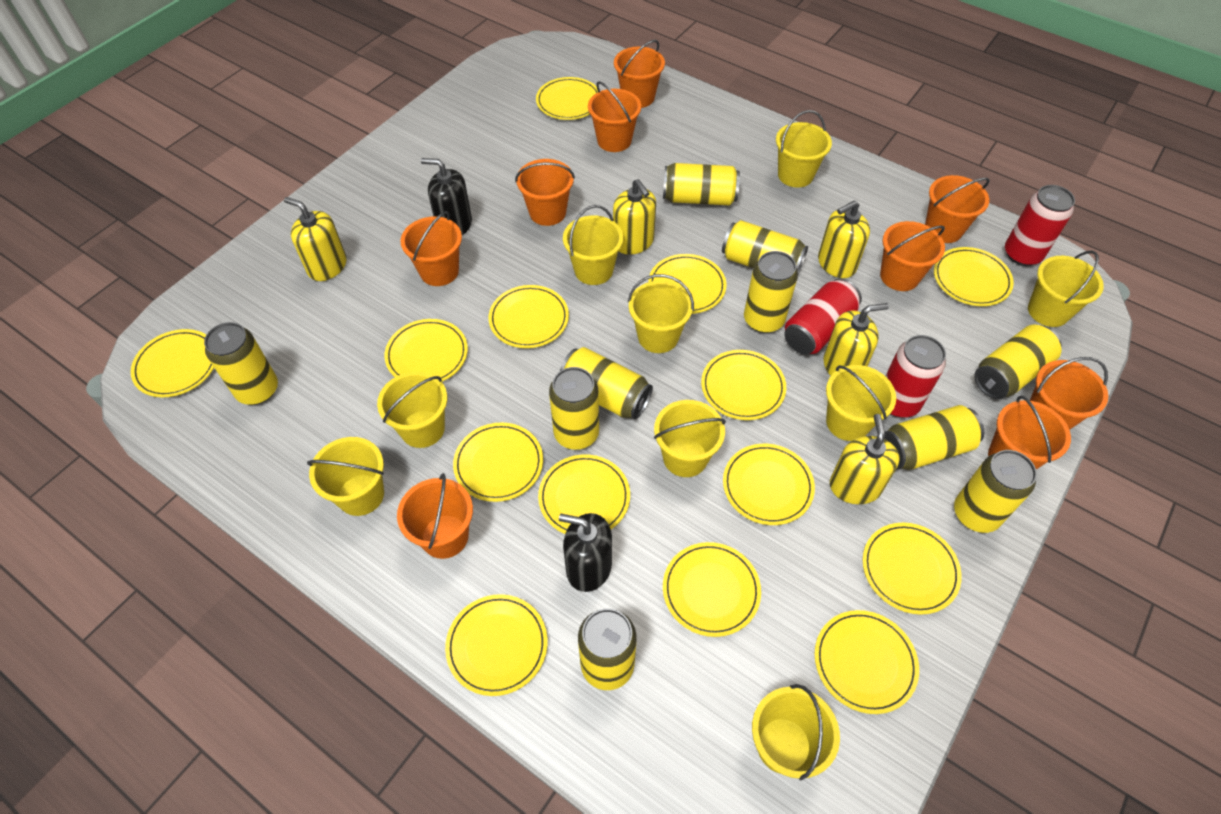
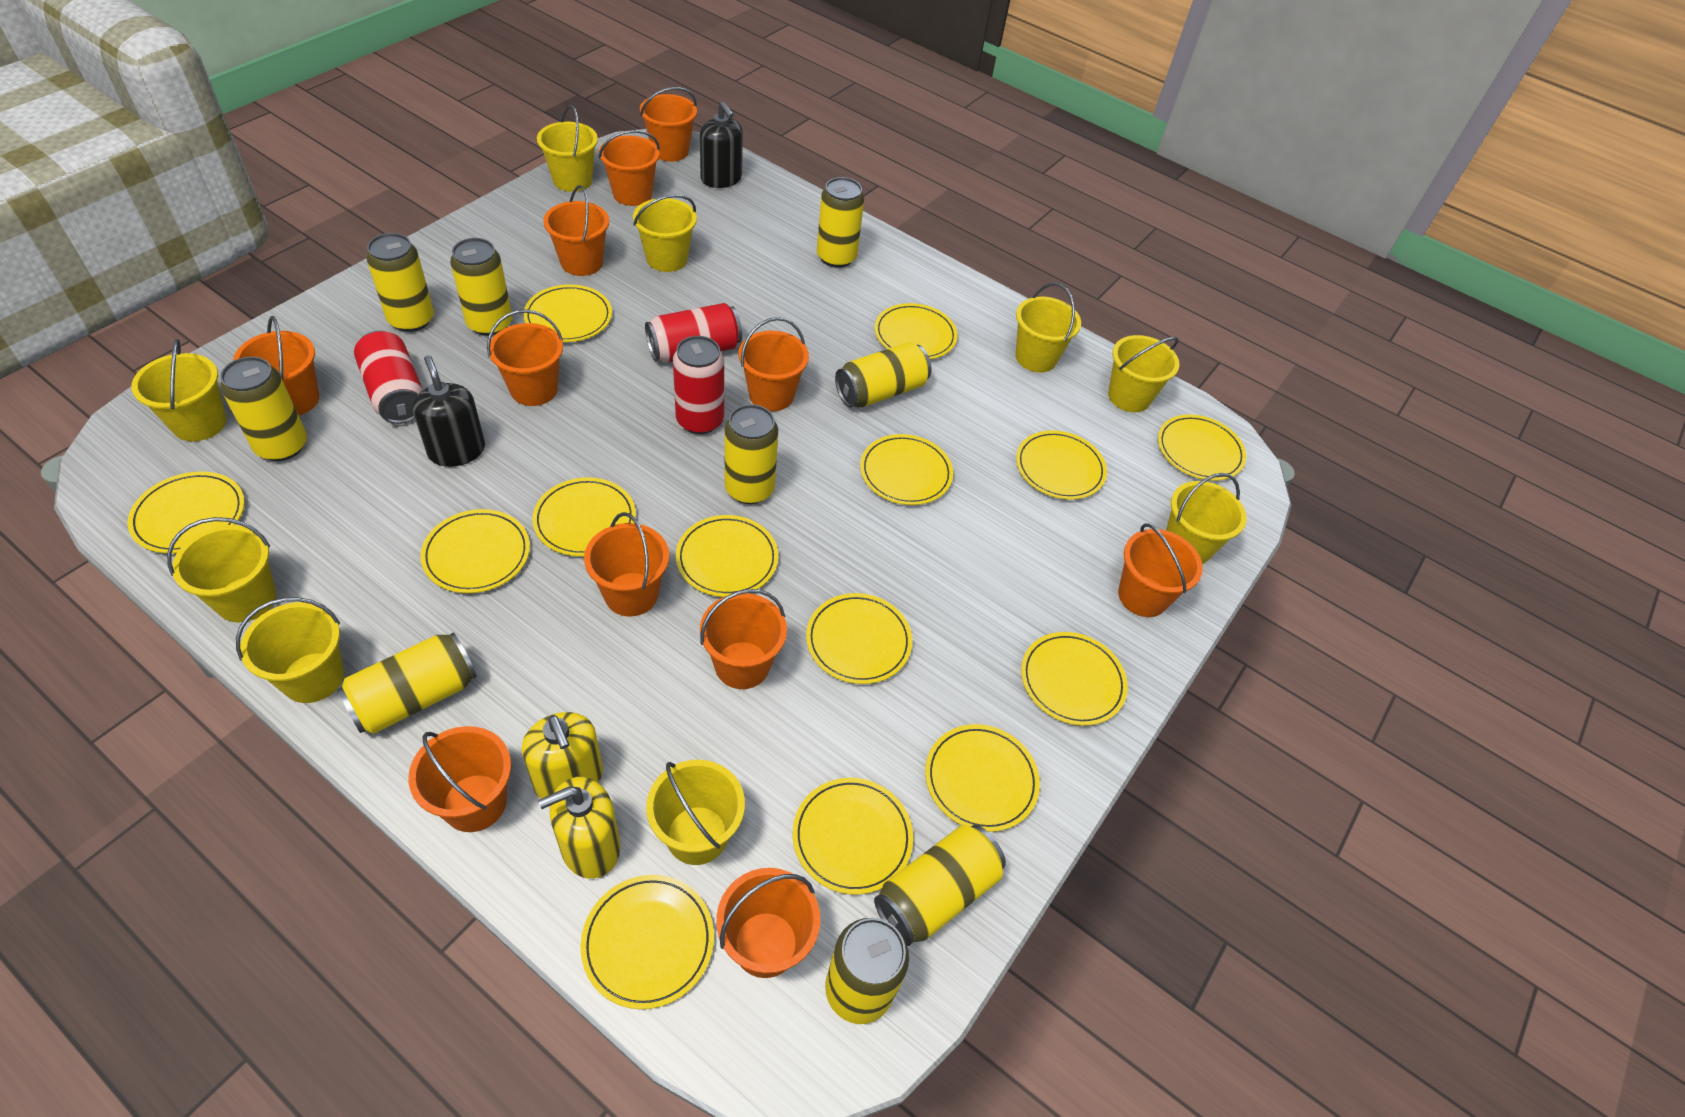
orange bucket: [397,473,473,559] [400,211,462,286] [515,159,575,226] [588,81,641,152] [614,40,665,108] [880,221,945,291] [925,175,990,243] [988,395,1071,469] [1030,357,1108,430] = 9 -> [233,316,320,415] [408,726,511,832] [487,309,563,406] [543,185,609,276] [584,512,669,616] [599,130,660,206] [640,87,697,162] [700,589,787,689] [716,868,821,978] [739,317,809,411] [1118,523,1203,617] = 11
yellow can: [204,322,278,405] [549,367,599,450] [560,347,653,419] [578,609,637,690] [663,163,740,205] [722,220,808,274] [744,251,798,333] [884,405,984,470] [954,450,1037,533] [974,324,1061,399] = 10 -> [220,357,307,461] [337,632,477,734] [366,233,434,332] [450,238,512,336] [724,404,778,504] [817,177,864,268] [825,918,909,1024] [835,342,932,408] [874,825,1006,946] = 9
yellow soap dispenser: [284,197,346,281] [613,179,656,255] [818,200,870,278] [823,303,889,376] [830,414,900,504] = 5 -> [521,712,603,799] [538,777,620,879] = 2

